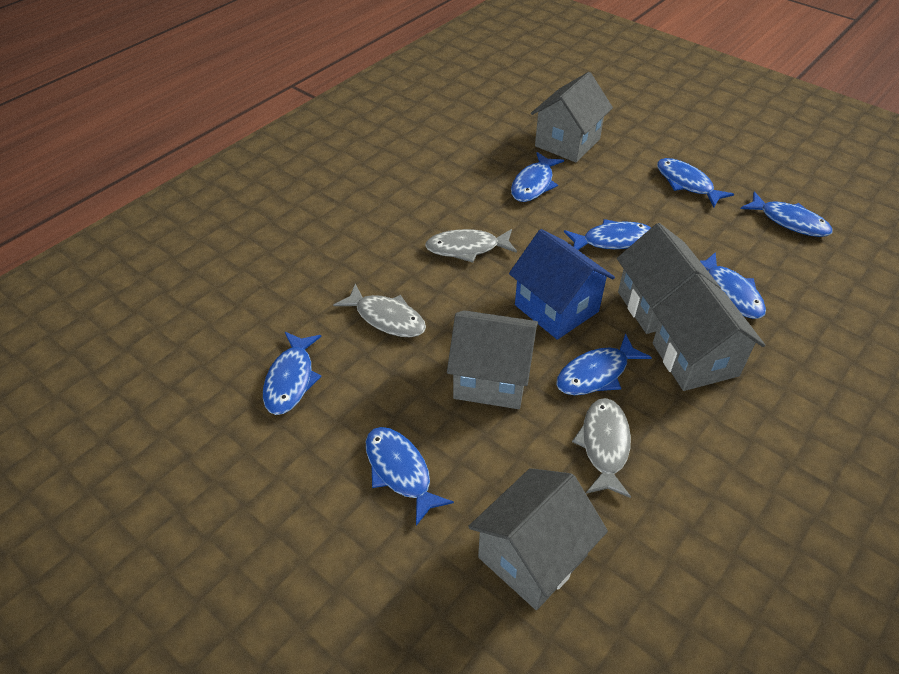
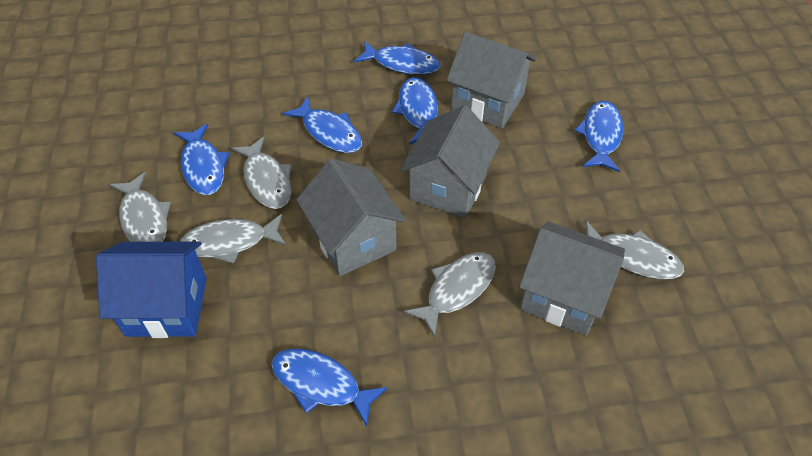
blue fish: [263,332,322,415] [366,427,454,526] [511,152,564,202] [556,333,652,395] [564,219,651,250] [657,158,734,207] [700,252,766,319] [741,192,833,237] = 8 -> [174,124,230,195] [271,349,388,427] [283,96,362,153] [354,41,441,75] [392,77,438,145] [574,101,623,172] = 6
grey fish: [333,283,426,337] [425,229,517,263] [572,398,631,498] = 3 -> [110,172,171,242] [180,214,286,264] [231,137,292,209] [404,252,496,338] [586,221,684,279] = 5
grey house: [447,310,538,409] [468,468,608,610] [531,72,613,162] [617,223,721,334] [653,274,765,391] = 5 -> [296,158,406,276] [400,105,500,218] [446,32,536,128] [519,222,625,336] = 4

